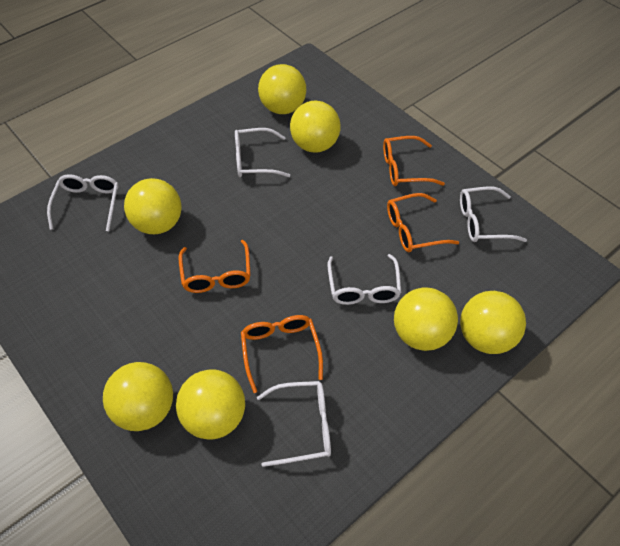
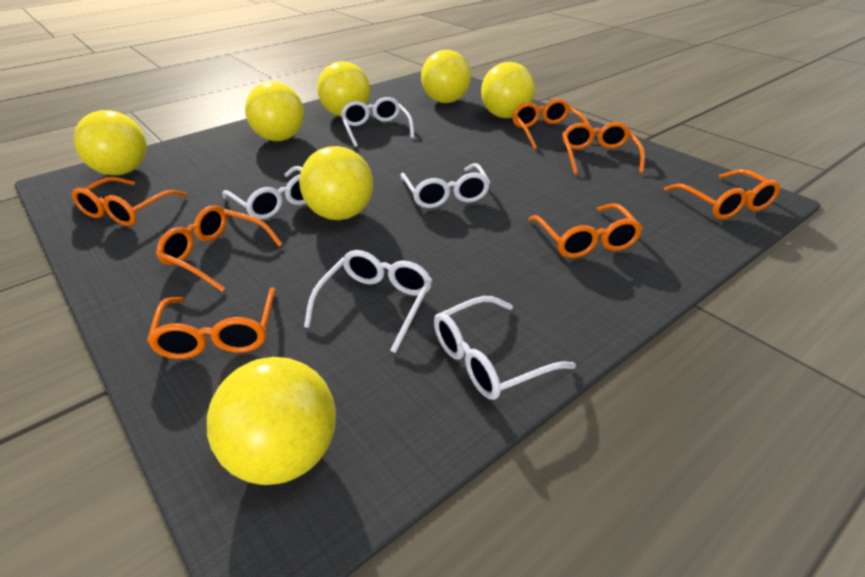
orange glasses: [179,240,251,293] [241,315,323,393] [383,136,445,186] [387,193,459,252] = 4 -> [72,177,187,226] [147,287,275,359] [156,205,283,292] [512,99,589,150] [528,203,643,258] [562,122,645,175] [664,169,780,220] = 7

